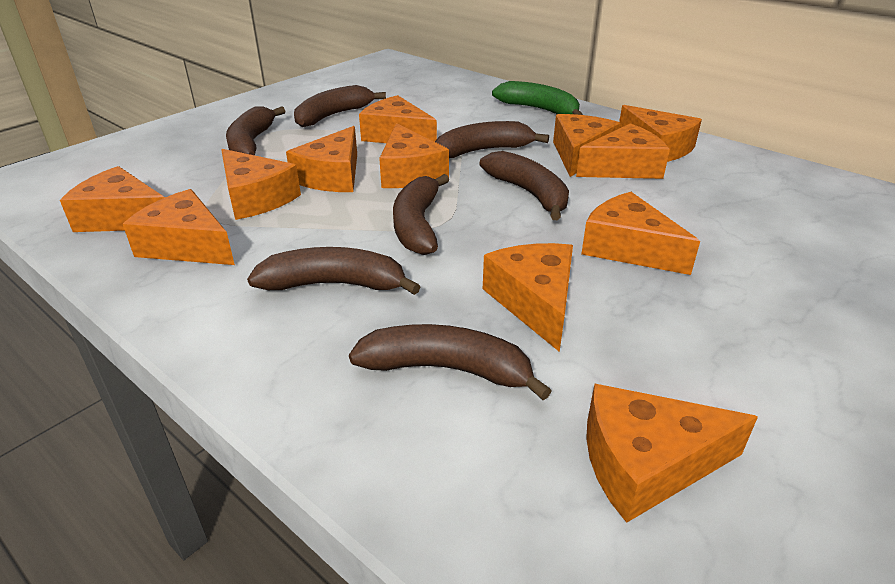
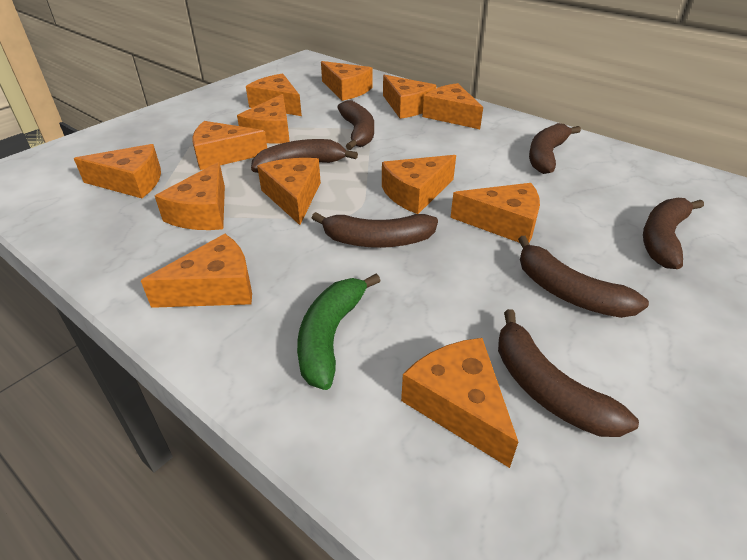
orange cheese: [60,166,165,232] [123,189,235,265] [221,149,301,220] [286,126,357,192] [359,95,437,143] [379,123,449,188] [483,243,573,352] [553,114,620,177] [576,123,670,179] [581,192,700,275] [586,384,758,523] [619,105,702,162] = 12 -> [74,144,161,198] [141,234,252,308] [155,162,225,230] [192,121,267,170] [237,94,290,144] [246,73,302,116] [257,158,321,225] [321,61,372,101] [382,155,456,214] [383,75,437,119] [401,338,518,468] [422,83,483,129] [450,183,540,243] = 13

